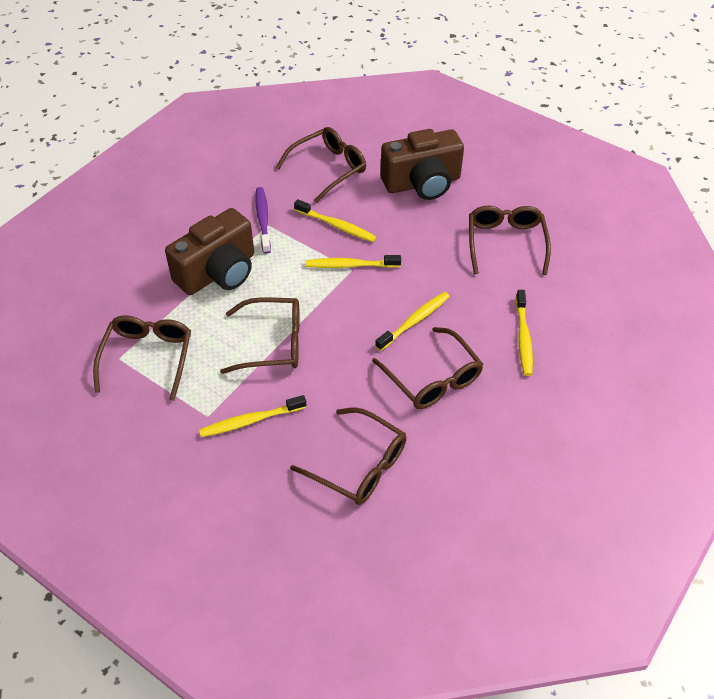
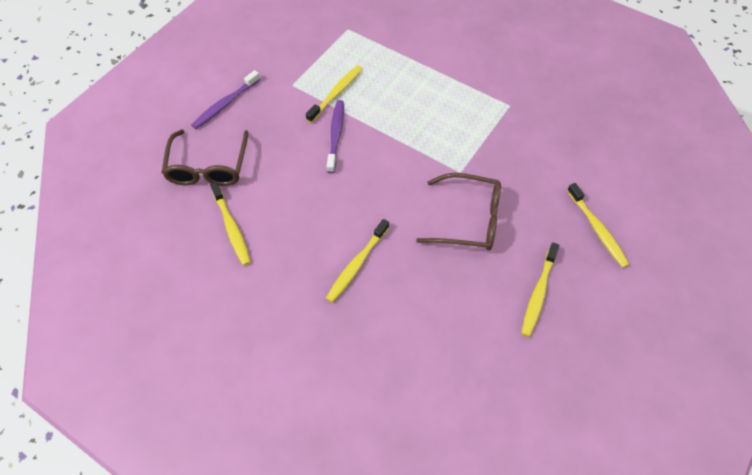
brown camera: [165,208,254,295] [380,129,464,200] = 2 -> none = 0
brown glasses: [93,316,191,401] [220,297,300,374] [276,127,366,203] [290,407,406,505] [372,327,483,409] [469,206,551,275] = 6 -> [161,129,248,186] [416,173,501,250] = 2
purple toothbrush: [255,187,271,254] = 1 -> [191,70,260,129] [327,100,344,173] = 2

